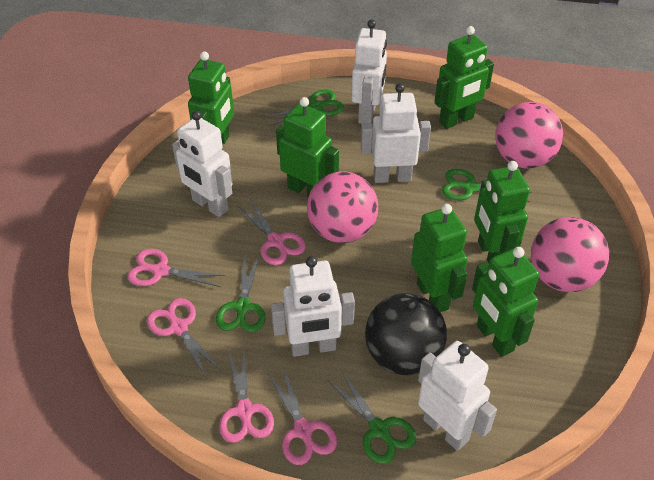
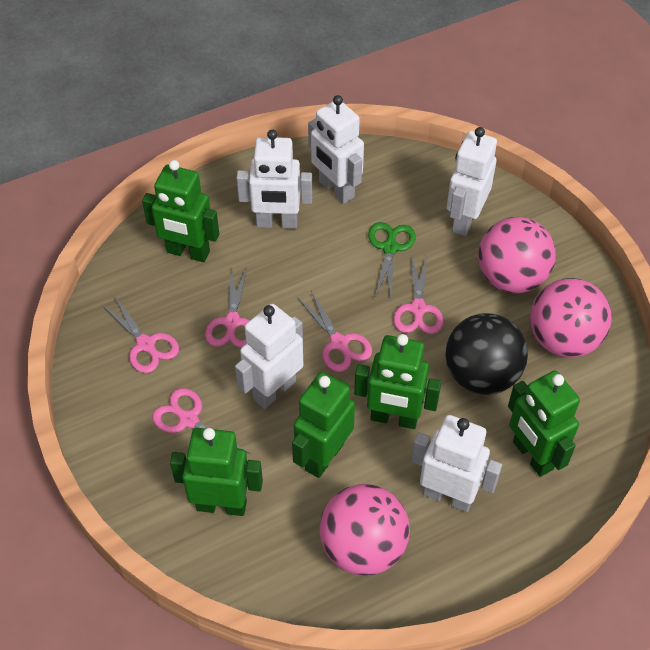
green robot: [188,51,234,144] [276,97,339,198] [411,204,467,312] [434,26,494,129] [472,247,539,357] [474,161,530,263] = 6 -> [142,160,219,262] [170,428,263,516] [292,372,355,478] [354,334,441,429] [508,371,580,477] = 5
green scissors: [216,255,266,332] [264,89,344,126] [328,371,416,464] [442,169,531,202] = 4 -> [368,222,416,298] = 1

